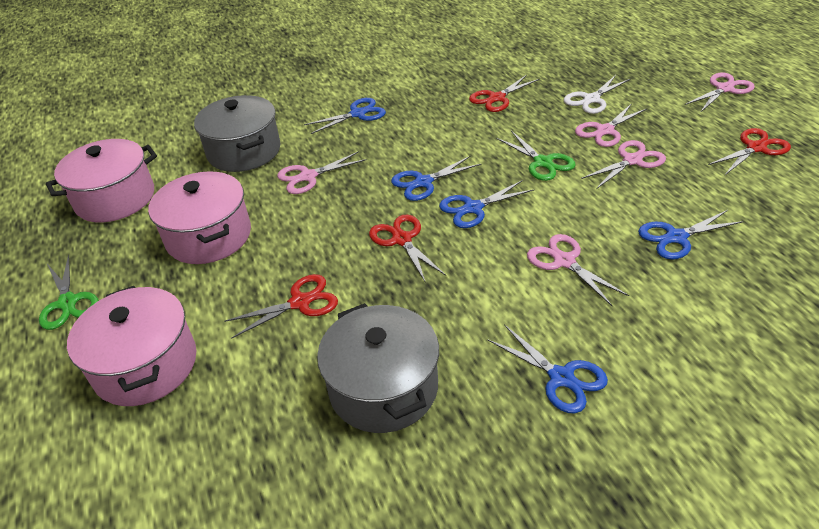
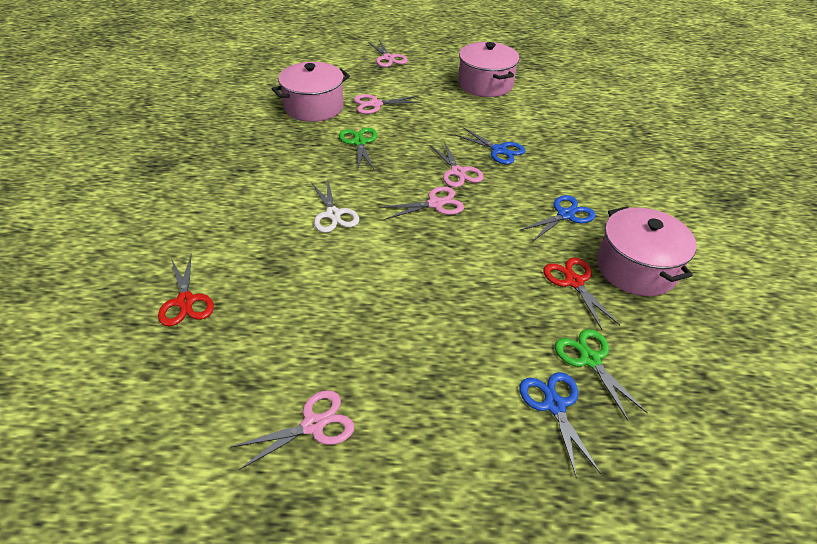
blue scissors: [304,98,386,134] [391,156,481,201] [439,180,534,228] [487,324,608,413] [638,210,744,260] = 5 -> [454,127,525,164] [519,195,595,241] [520,372,601,478] = 3
grey pot: [194,95,281,172] [317,303,439,433] = 2 -> none = 0
red scissors: [224,274,338,339] [369,214,446,283] [469,75,540,112] [708,128,791,175] = 4 -> [158,255,214,326] [543,258,620,330] = 2

